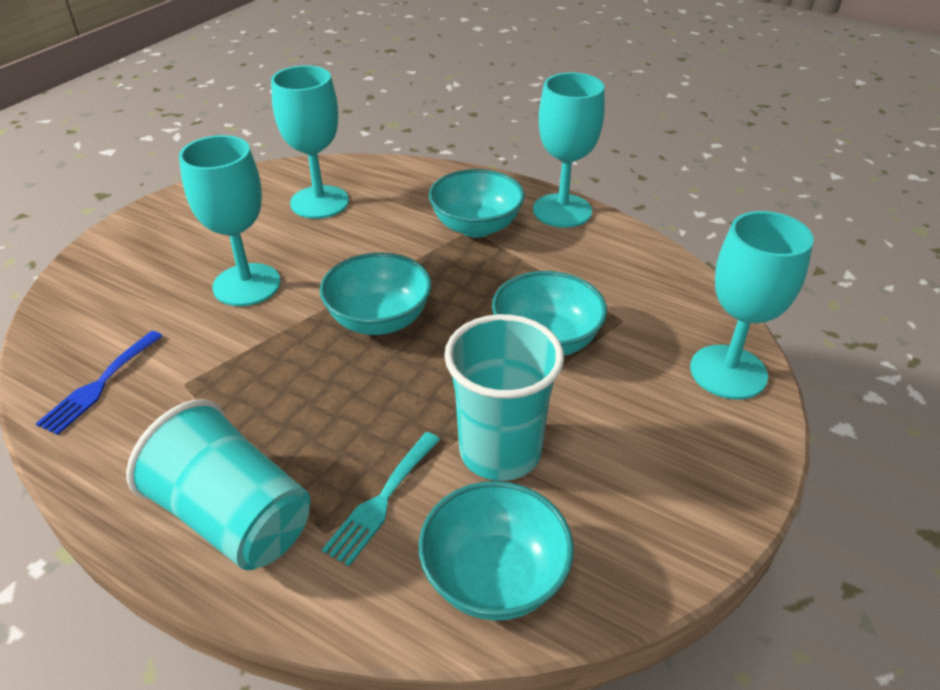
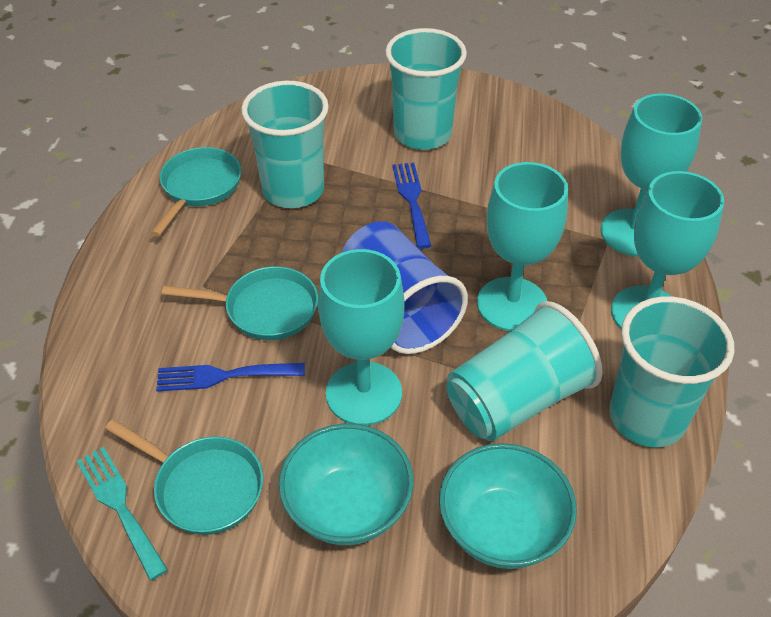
blue cup: none = 0 -> [342,221,468,354] = 1
blue fork: [36,331,163,435] = 1 -> [156,363,305,391] [392,163,432,249] = 2
turquoise bowl: [320,253,431,335] [419,481,574,621] [429,169,525,238] [492,271,607,356] = 4 -> [279,424,414,545] [439,443,577,569] = 2
turquoise cup: [126,399,310,570] [444,314,564,481] = 2 -> [241,81,329,208] [385,28,467,150] [446,301,603,441] [609,297,734,447] = 4
turquoise pan: none = 0 -> [105,419,263,535] [151,147,241,237] [162,266,318,340] = 3

